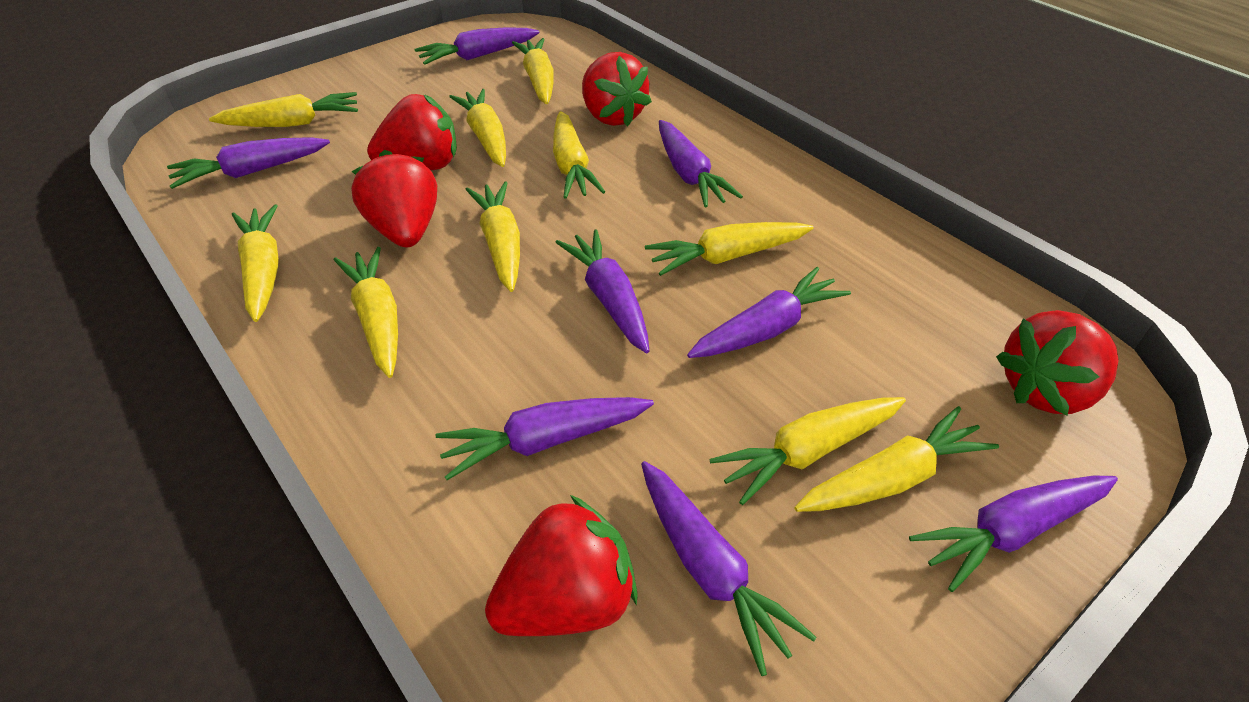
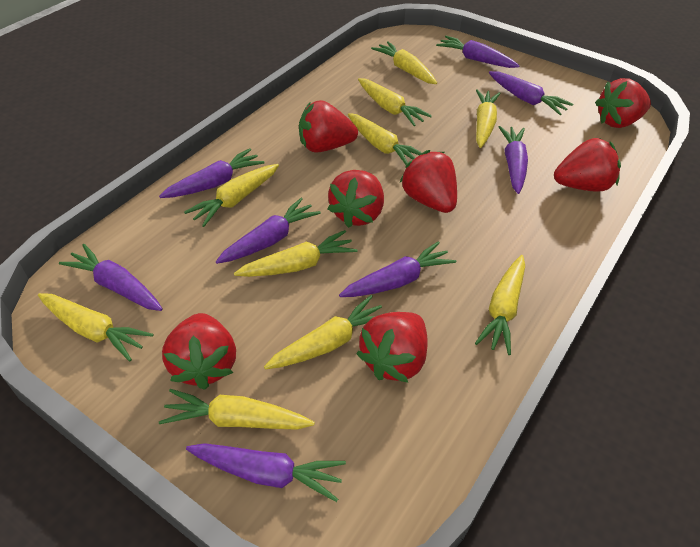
red strawberry: [351,150,437,247] [367,94,457,170] [485,495,638,636] [582,52,652,126] [996,310,1119,416] = 5 -> [162,313,236,390] [299,100,358,153] [328,170,384,228] [356,312,428,383] [400,150,457,213] [554,138,621,192] [595,78,651,128] = 7

